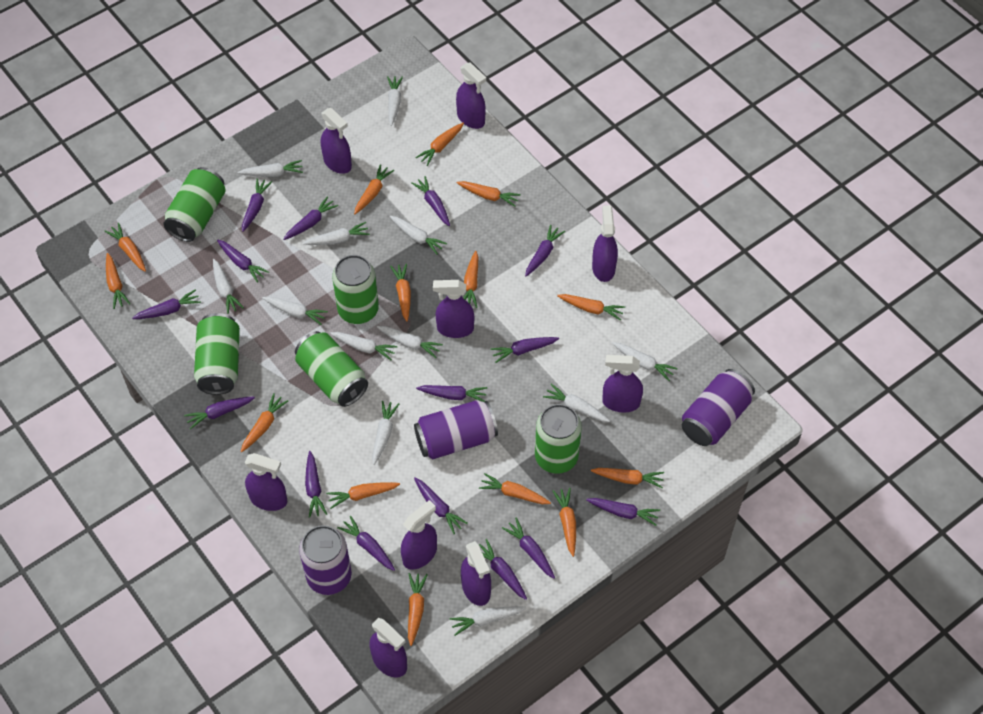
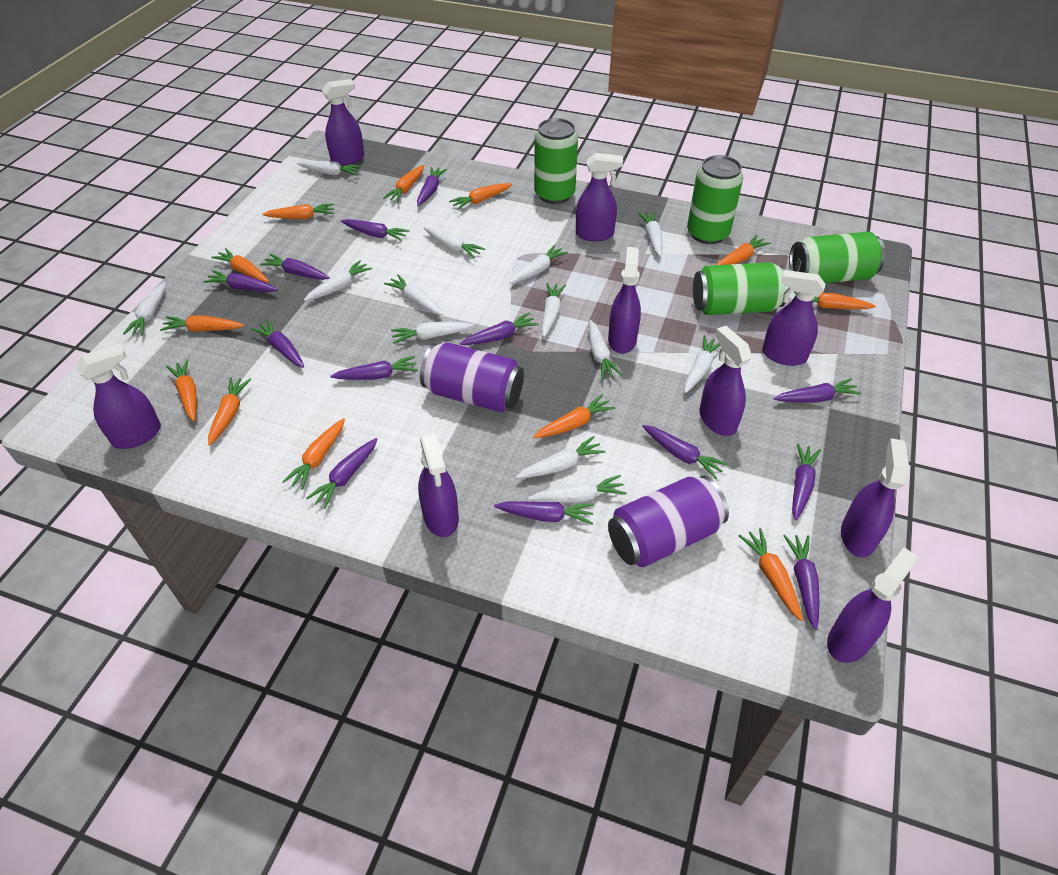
green can: [163,167,225,242] [194,313,240,395] [295,331,368,407] [332,255,379,324] [535,404,582,474] = 5 -> [534,118,578,204] [687,155,743,244] [693,262,789,315] [789,232,885,283] = 4
orange carrot: [105,223,146,272] [106,253,130,309] [241,393,288,452] [326,482,400,509] [354,164,394,214] [390,263,411,321] [408,573,428,646] [415,123,464,166] [457,181,521,207] [463,251,478,308] [479,473,551,504] [552,488,576,557] [557,294,625,321] [591,468,664,488] = 14 -> [160,316,244,332] [166,359,197,421] [208,377,251,446] [211,248,269,282] [262,203,334,219] [282,418,345,490] [383,165,424,203] [449,183,512,210] [533,394,615,438] [717,235,771,265] [738,528,803,621] [794,291,876,309] = 12
purple can: [299,525,352,595] [414,400,498,459] [682,369,755,446] = 3 -> [420,342,524,412] [608,476,729,567] = 2
purple carrot: [132,289,201,319] [184,397,255,429] [217,240,269,283] [242,178,272,232] [283,196,338,240] [305,451,327,518] [337,516,395,571] [411,176,450,226] [414,477,468,534] [416,385,487,402] [479,539,527,600] [490,337,559,363] [502,518,555,579] [525,225,565,276] [586,498,660,526] = 15 -> [203,270,278,292] [251,319,304,368] [260,254,330,280] [306,438,378,509] [330,356,418,380] [341,219,409,241] [417,167,447,206] [460,312,539,345] [494,501,594,524] [642,425,728,479] [774,378,862,402] [784,535,819,630] [792,443,821,520] = 13
white carrot: [213,259,244,314] [237,160,303,177] [262,297,328,325] [303,222,370,245] [330,332,398,360] [372,401,399,465] [377,326,443,358] [387,76,403,126] [390,216,447,254] [450,606,526,636] [543,384,610,422] [612,342,678,381] = 12 -> [123,282,165,336] [297,161,362,176] [304,260,372,301] [384,274,444,315] [391,322,474,344] [423,227,485,259] [509,245,568,284] [516,436,605,478] [528,475,627,503] [541,283,566,337] [589,320,623,380] [638,211,662,256] [684,335,720,393] = 13

